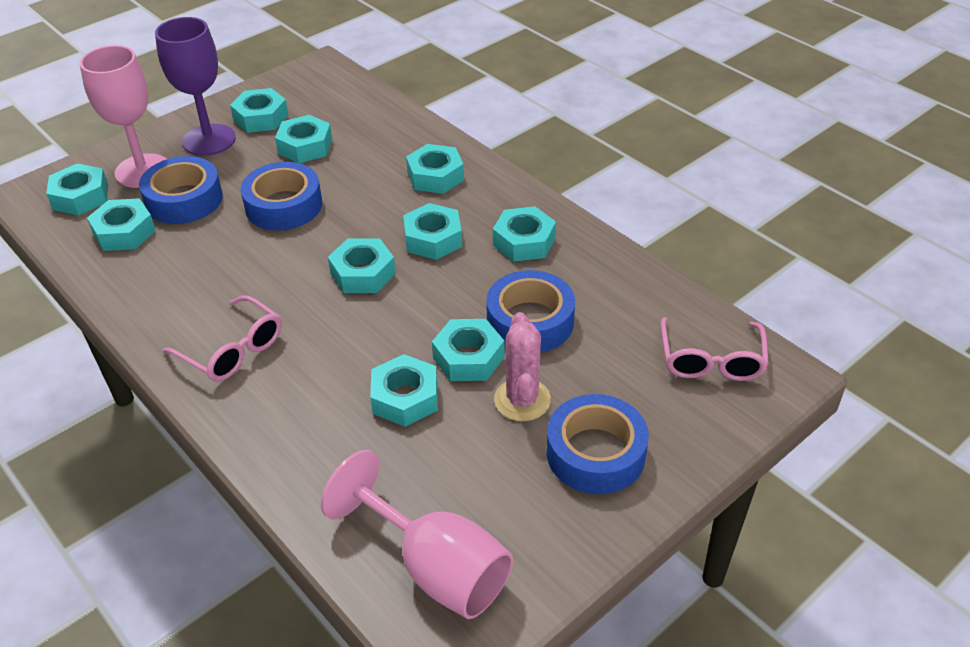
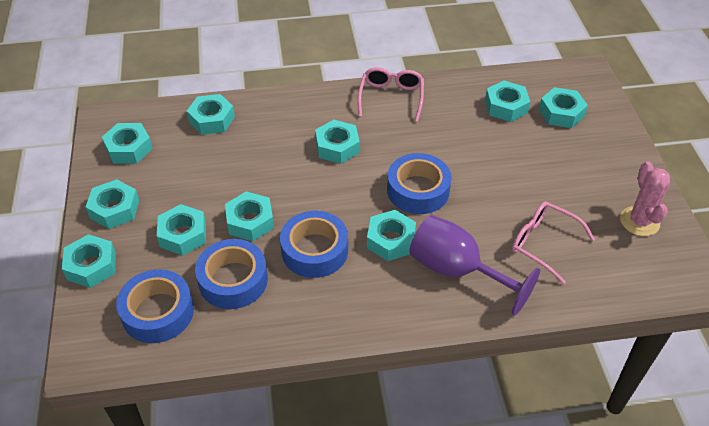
pink goblet: [80,45,167,188] [321,450,513,619] = 2 -> none = 0

